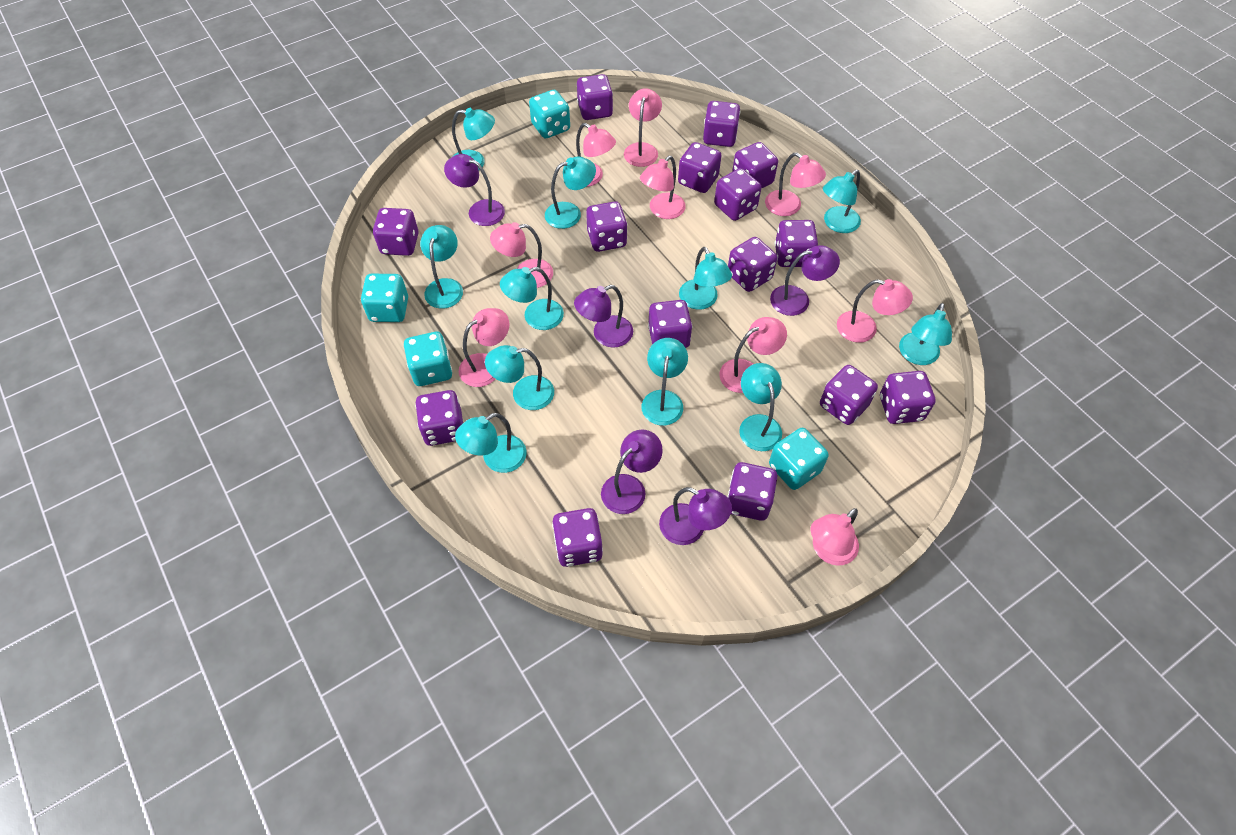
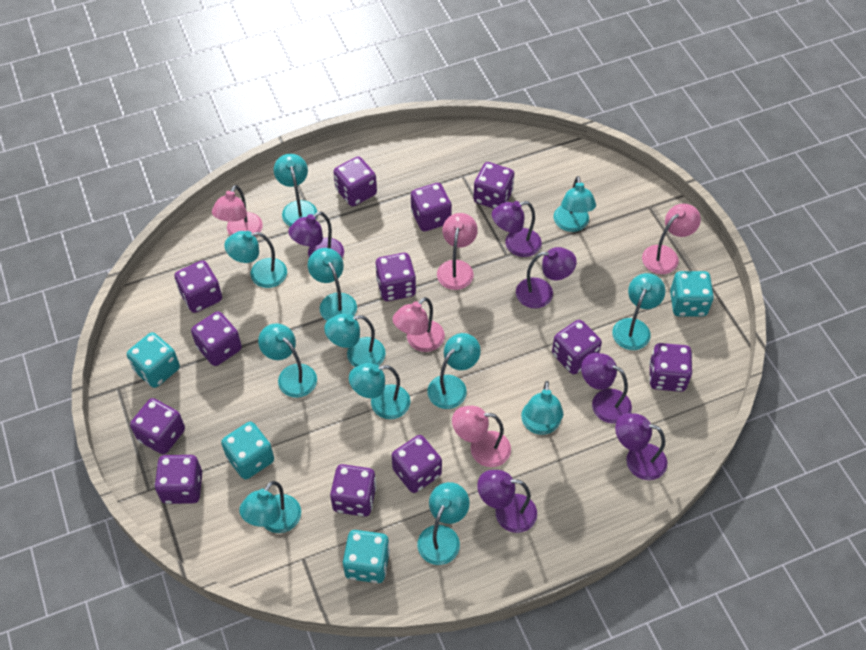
pink lamp: [459,308,509,387] [490,222,553,288] [576,123,616,187] [624,88,662,167] [640,156,686,219] [719,317,787,393] [765,153,826,216] [811,508,859,566] [837,279,913,343] = 9 -> [212,185,263,237] [393,297,445,352] [437,213,478,290] [452,406,511,467] [642,204,701,274] = 5
purple dice: [373,208,419,256] [415,390,463,446] [552,508,603,567] [577,74,613,120] [586,201,627,252] [648,300,692,348] [678,142,722,193] [703,101,740,147] [714,168,761,221] [727,462,777,521] [728,237,778,292] [732,142,778,188] [775,220,818,267] [820,365,878,425] [880,371,936,424] = 15 -> [130,398,185,454] [155,455,202,504] [174,260,222,313] [191,311,242,366] [330,464,377,517] [333,157,377,206] [375,253,416,301] [392,435,442,493] [411,183,452,231] [473,162,515,209] [552,320,602,374] [649,343,692,392] = 12
purple lamp: [444,154,505,226] [574,285,633,348] [601,429,663,514] [659,487,732,545] [770,245,840,316] = 5 -> [288,211,344,258] [477,470,537,533] [492,201,542,257] [516,247,577,308] [581,353,632,424] [615,413,667,480] = 6
turquoise lamp: [420,225,463,309] [452,108,495,170] [455,413,527,473] [485,345,554,410] [500,267,564,330] [545,156,596,229] [642,338,688,426] [679,247,732,310] [739,363,782,451] [823,170,861,233] [899,303,952,365] = 11 -> [224,231,287,288] [239,481,301,533] [258,323,317,398] [274,154,317,226] [308,248,357,321] [324,314,386,367] [349,363,410,419] [417,482,470,565] [427,333,481,409] [521,381,564,435] [554,176,596,232] [612,273,665,350] = 12

